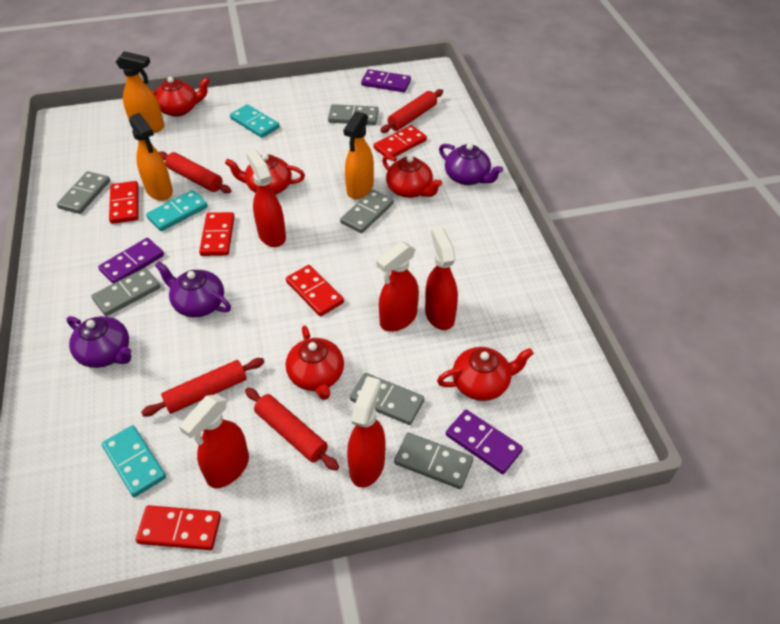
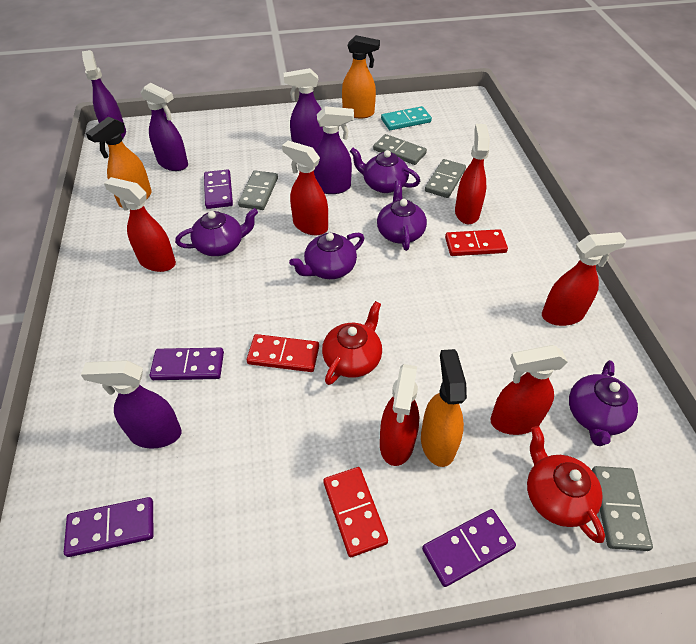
grey domino: [57,171,110,214] [91,268,160,316] [328,104,379,125] [340,189,394,233] [350,373,424,425] [394,433,473,489] = 6 -> [238,171,278,210] [373,134,427,165] [425,159,466,198] [592,466,653,551] = 4
purple domino: [98,238,164,283] [361,69,411,92] [446,410,523,474] = 3 -> [64,497,153,557] [150,348,224,380] [204,169,233,209] [422,509,516,587] = 4
purple spray bottle: none = 0 -> [81,360,182,448] [82,50,126,139] [141,83,188,171] [284,68,324,151] [314,106,354,194] = 5
purple teapot: [66,316,131,368] [155,261,231,317] [439,143,503,185] = 3 -> [175,208,258,256] [289,233,364,279] [350,148,420,193] [377,180,427,251] [569,360,638,446] = 5
red domino: [109,181,139,224] [136,505,221,550] [199,212,235,256] [286,265,344,316] [374,125,427,160] = 5 -> [247,334,319,372] [323,467,388,557] [445,229,508,256] = 3
red rolling pin: [141,358,264,416] [159,151,231,193] [245,388,339,471] [380,89,443,133] = 4 -> none = 0
red spray bottle: [179,394,249,488] [246,150,286,247] [347,376,385,488] [376,241,419,332] [425,227,458,330] = 5 -> [104,177,176,272] [282,141,328,235] [380,364,419,466] [455,124,490,224] [490,345,568,435] [542,232,626,326] = 6
red teapot: [152,77,210,117] [225,154,305,195] [286,325,344,400] [382,155,442,198] [437,347,534,401] = 5 -> [322,301,382,385] [527,426,605,543] = 2
turquoise domino: [102,425,166,497] [146,190,208,231] [230,104,280,138] = 3 -> [381,106,432,130] = 1

